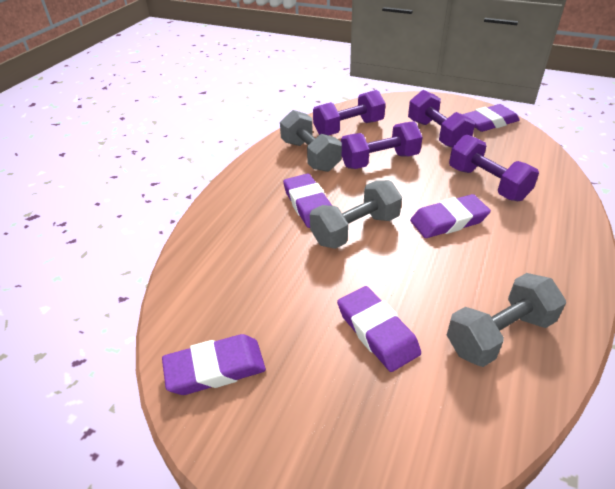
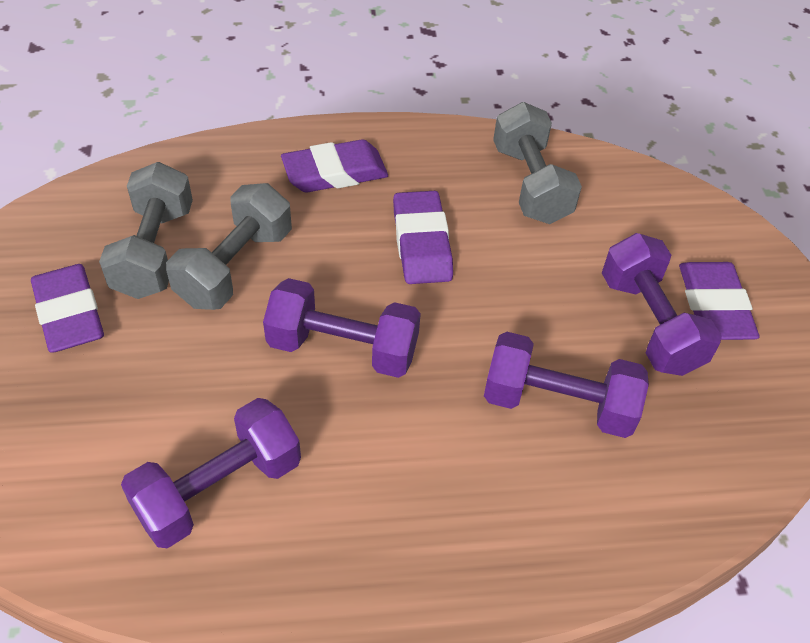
purple eraser: [162,334,266,395] [283,174,332,228] [337,286,421,372] [410,194,491,238] [462,104,520,132] = 5 -> [31,264,104,353] [281,139,388,192] [393,191,453,284] [679,262,760,340] = 4

